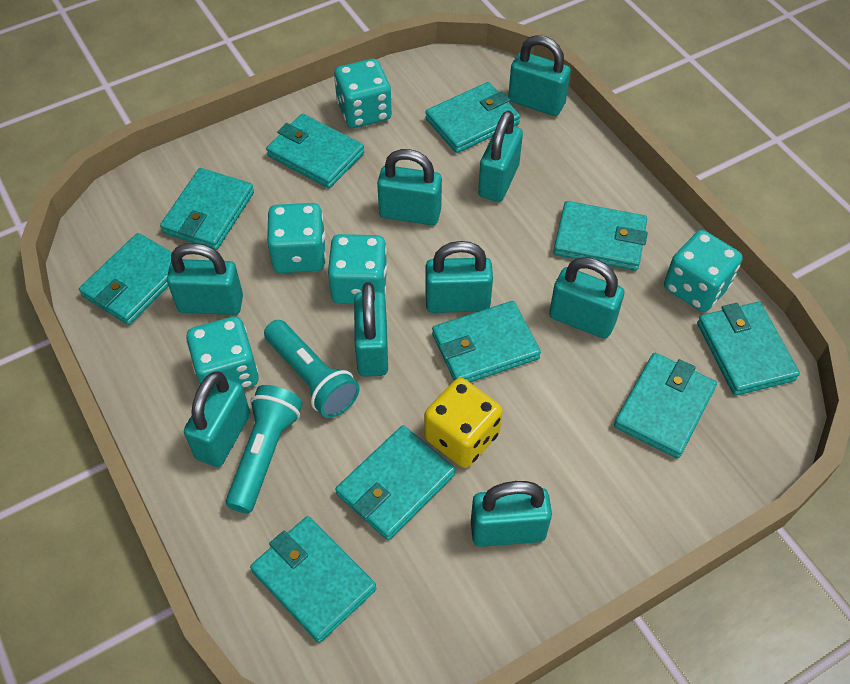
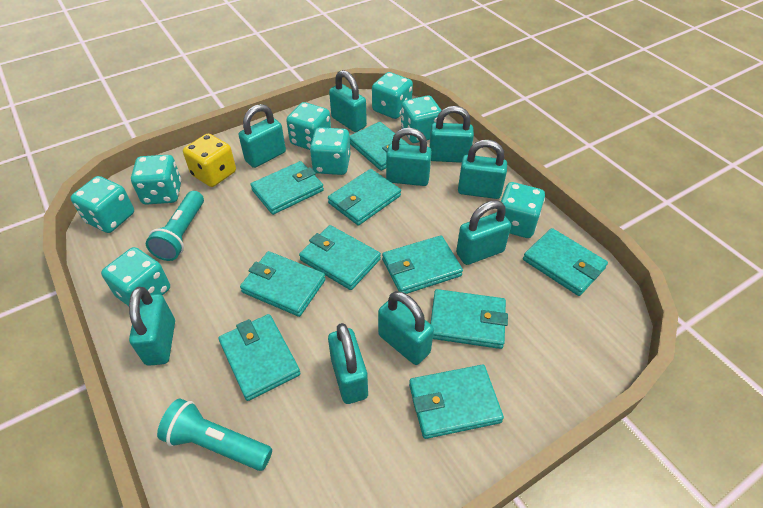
turquoise dice: [186,316,259,389] [267,203,326,273] [327,234,388,304] [334,59,392,128] [664,230,743,312] = 5 -> [71,176,134,233] [101,247,170,306] [131,155,181,205] [286,102,331,150] [310,127,350,175] [372,72,413,119] [401,95,442,143] [501,182,545,238] = 8

